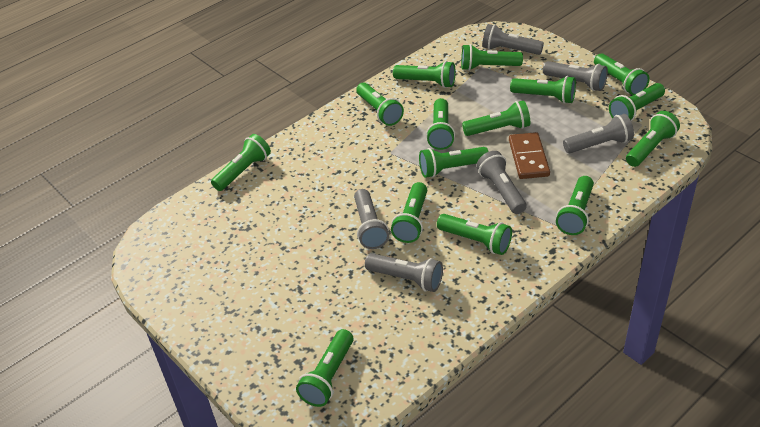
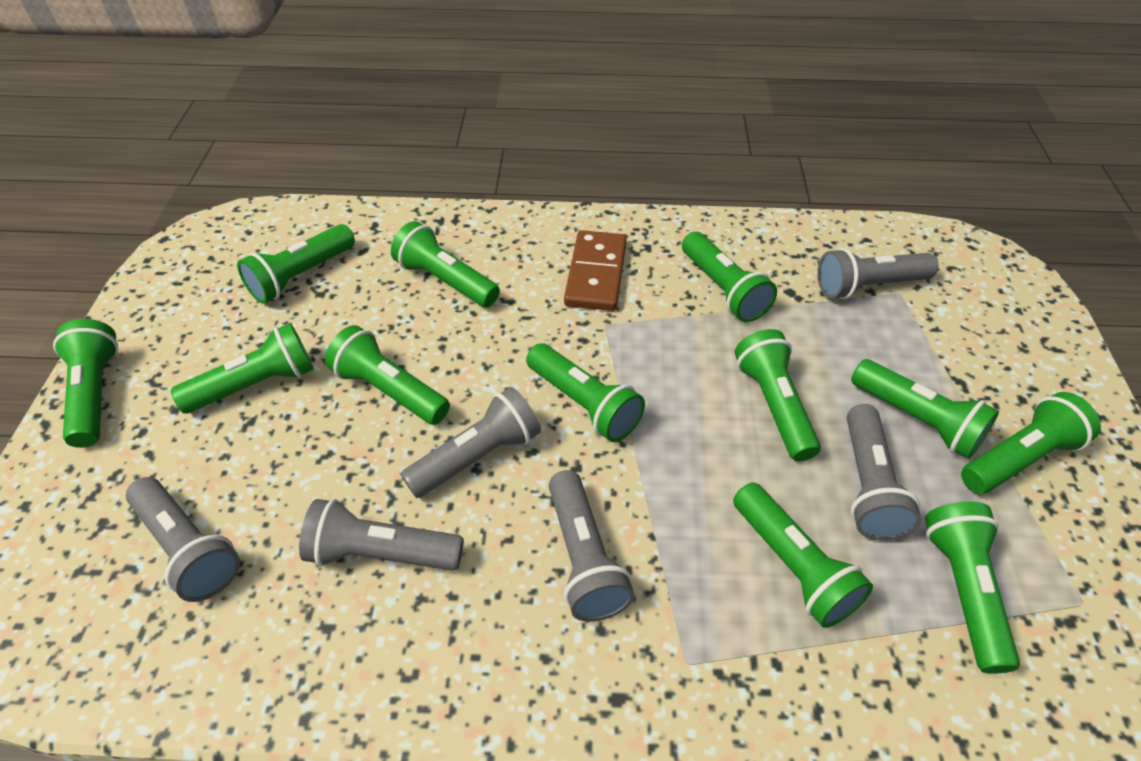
green flashlight: [211,134,271,191] [296,329,354,407] [356,83,404,126] [391,182,427,243] [393,61,456,88] [419,147,489,178] [426,98,455,150] [437,214,512,255] [461,44,523,71] [462,100,530,136] [510,76,576,104] [556,176,594,235] [594,53,650,95] [609,83,665,121] [626,111,680,167] = 15 -> [53,319,119,448] [171,323,314,413] [237,224,355,303] [325,325,450,425] [391,221,500,307] [526,343,645,442] [682,232,777,322] [733,482,873,628] [735,329,821,461] [851,359,999,459] [925,501,1020,674] [961,392,1101,494] = 12

